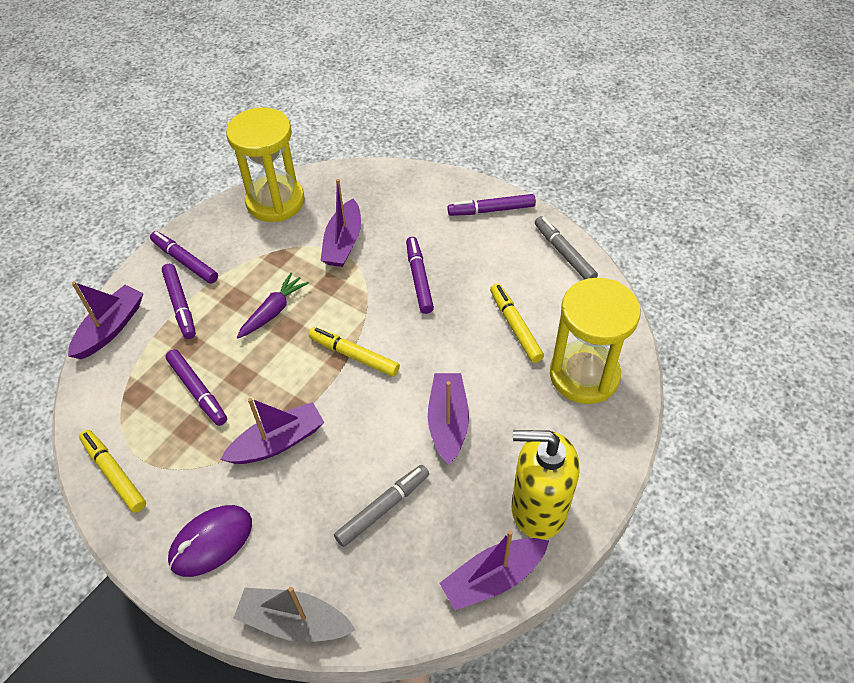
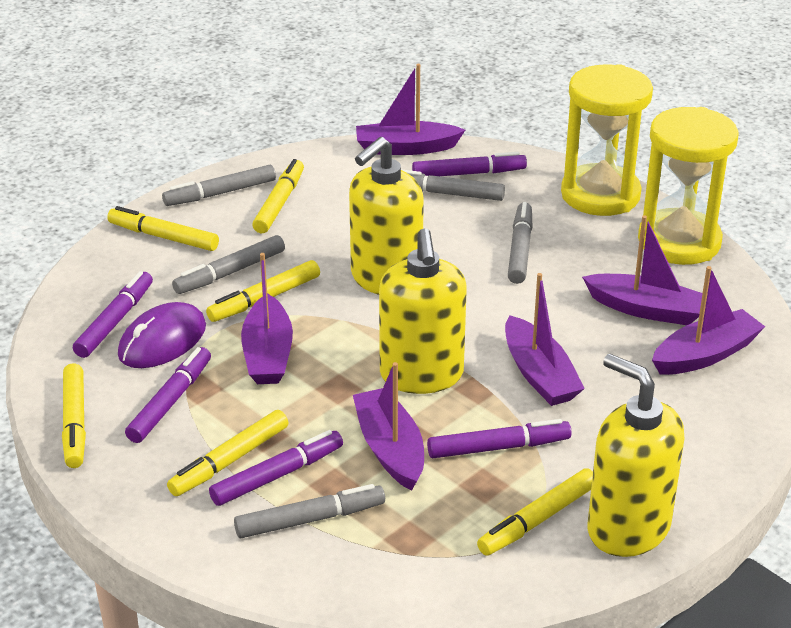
grey boat: [233,587,356,642] = 1 -> none = 0
grey marker: [334,465,429,547] [535,216,598,279] = 2 -> [162,165,276,206] [172,235,285,294] [234,484,385,538] [401,169,505,201] [508,202,533,284] = 5
purple boat: [68,282,144,359] [220,398,324,464] [320,179,361,267] [428,373,469,464] [439,530,549,611] = 5 -> [241,253,293,384] [353,362,424,491] [356,64,465,155] [505,273,585,406] [582,215,703,325] [652,266,765,375] = 6
purple carrot: [237,273,309,338] = 1 -> none = 0
yellow marker: [79,430,146,513] [309,327,400,377] [490,283,544,363] = 3 -> [62,363,86,468] [107,206,219,251] [167,410,288,496] [206,260,320,322] [252,159,304,233] [477,468,593,556] = 6
yellow soap dispenser: [511,430,580,539] = 1 -> [349,137,424,295] [379,228,467,394] [587,354,684,557] = 3

